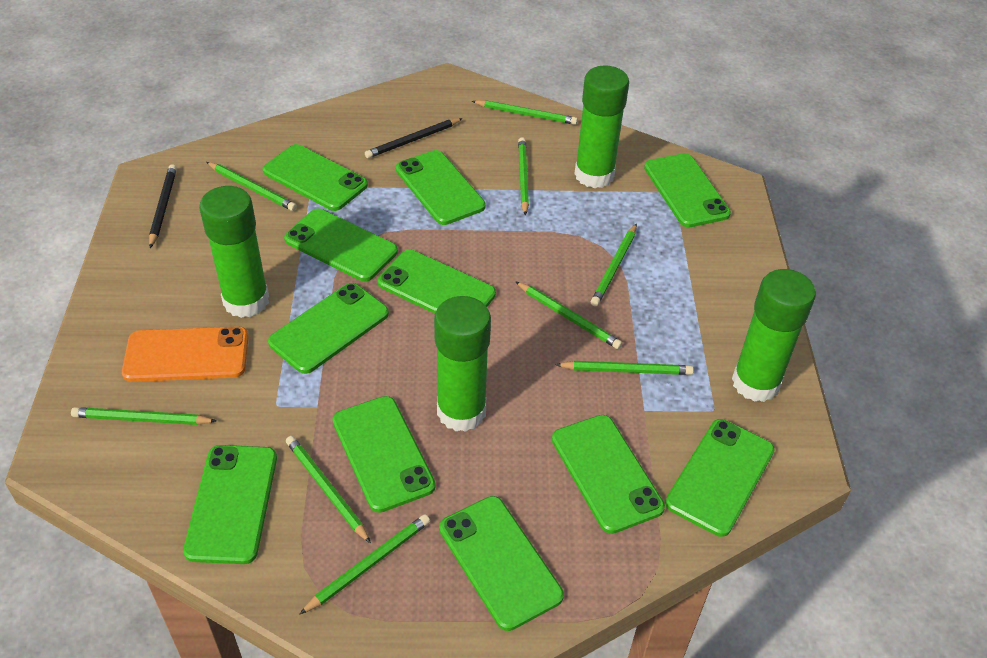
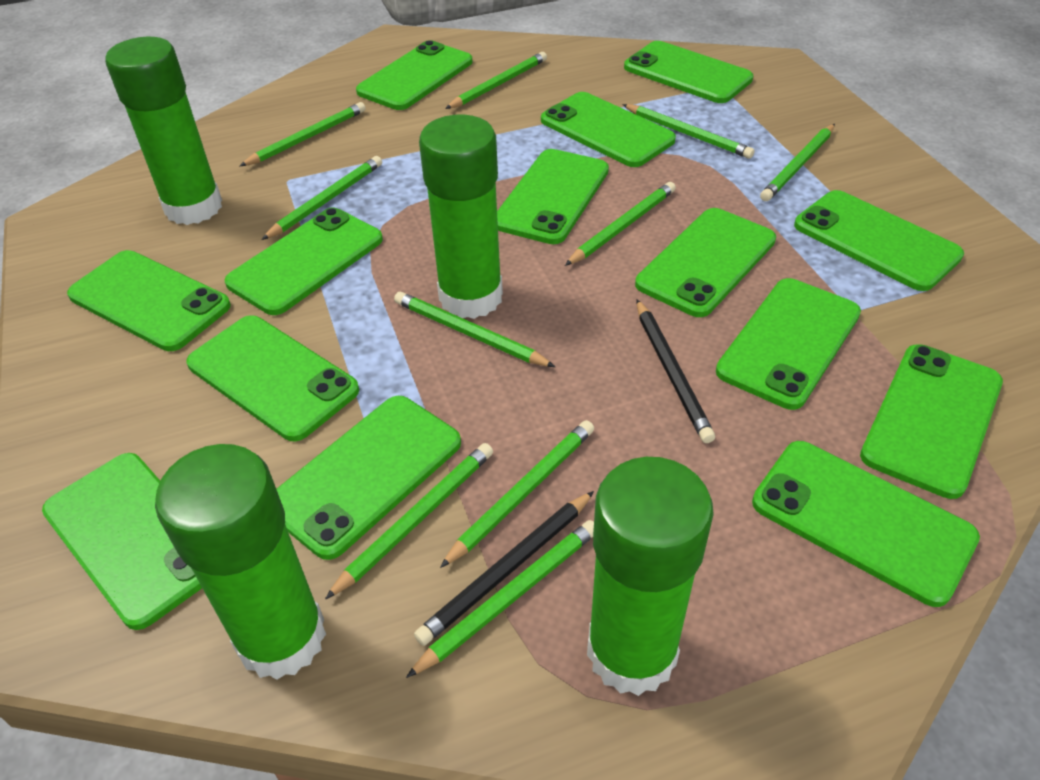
green pencil: [71,407,217,425] [206,162,297,211] [286,436,371,543] [299,514,430,615] [472,100,578,125] [515,281,622,349] [518,137,529,216] [555,361,694,375] [591,224,637,306] = 9 -> [240,102,366,166] [262,156,382,240] [325,443,493,600] [394,292,555,367] [406,520,594,678] [440,420,594,568] [445,52,547,109] [565,182,676,266] [622,104,755,159] [760,124,835,201] = 10
green phone: [183,445,277,564] [263,144,368,211] [268,283,389,374] [284,209,398,282] [332,396,436,513] [378,250,496,314] [396,150,486,225] [439,496,564,631] [552,415,665,534] [644,153,731,227] [665,419,775,537] = 11 -> [42,453,202,630] [67,250,231,351] [186,315,359,441] [224,207,383,315] [277,396,461,560] [356,40,472,110] [497,149,609,244] [541,92,676,167] [624,41,753,103] [635,208,776,317] [716,278,861,410] [752,441,980,607] [794,190,964,291] [860,344,1003,499] = 14
orange phone: [122,327,249,382] = 1 -> none = 0

